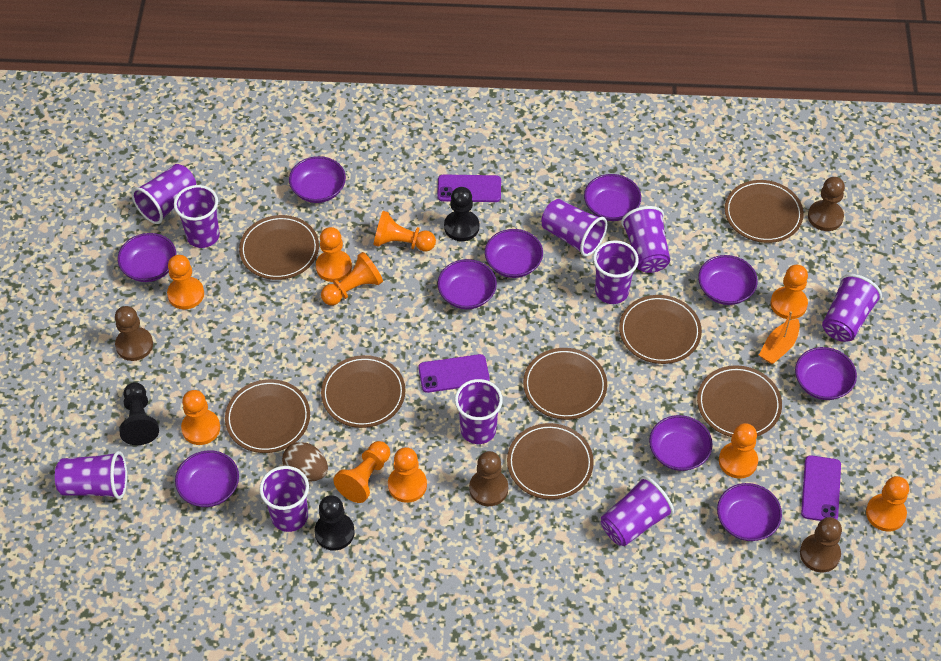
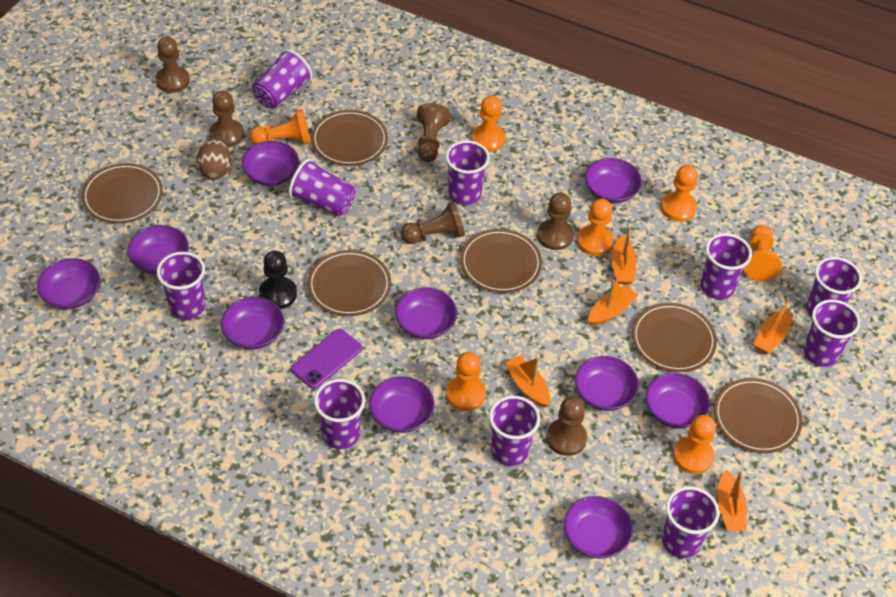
black pawn: [119,382,159,445] [314,495,355,551] [444,187,479,241] = 3 -> [259,251,297,309] = 1
brown pawn: [115,306,153,361] [469,451,508,506] [800,517,842,573] [808,177,845,231] = 4 -> [156,37,190,93] [209,91,244,147] [401,201,465,244] [417,103,451,162] [537,193,574,250] [546,396,587,456] = 6
brown plate: [225,379,310,453] [239,215,319,280] [321,355,405,428] [507,423,594,500] [523,348,607,420] [619,295,702,364] [697,365,782,437] [725,180,804,243] = 8 -> [81,163,163,224] [307,250,391,316] [311,110,388,166] [460,229,542,293] [632,303,717,372] [714,378,803,453] = 6
orange boat: [759,311,800,364] = 1 -> [505,355,550,408] [588,279,639,326] [611,226,636,284] [717,470,747,531] [753,298,792,354] = 5
orange pawn: [167,255,204,309] [181,390,220,445] [316,227,352,282] [321,252,383,305] [333,441,390,503] [373,211,436,251] [388,447,427,503] [719,423,758,479] [771,265,808,319] [866,476,909,532] = 10 -> [250,109,310,145] [446,352,486,411] [471,96,506,152] [577,198,614,256] [661,165,698,222] [673,415,716,474] [744,225,781,282] = 7
purple phone: [418,354,490,393] [437,174,501,202] [801,455,841,521] = 3 -> [291,329,362,389] = 1

